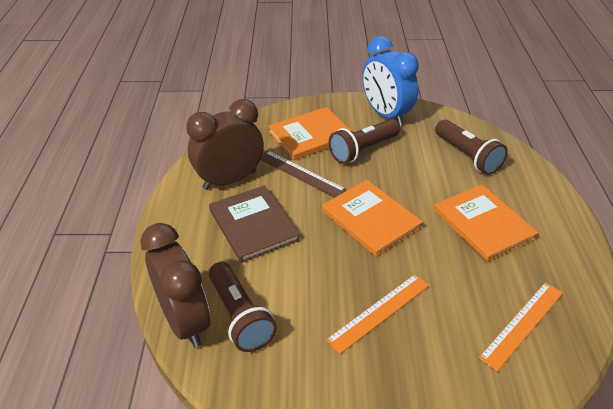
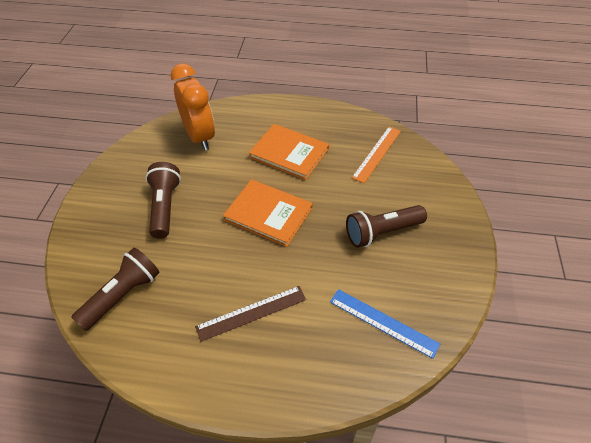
blue clock: [362,36,419,126] = 1 -> none = 0
blue ruler: none = 0 -> [330,289,440,359] = 1
brown book: [209,185,300,263] = 1 -> none = 0
brown clock: [140,223,210,347] [186,99,264,190] = 2 -> none = 0
orange book: [268,107,352,160] [322,180,423,257] [434,184,538,262] = 3 -> [223,179,313,247] [249,124,329,180] = 2
orange clock: none = 0 -> [171,63,215,151] = 1
orange ruler: [326,274,429,354] [479,282,563,371] = 2 -> [352,127,401,183] = 1

